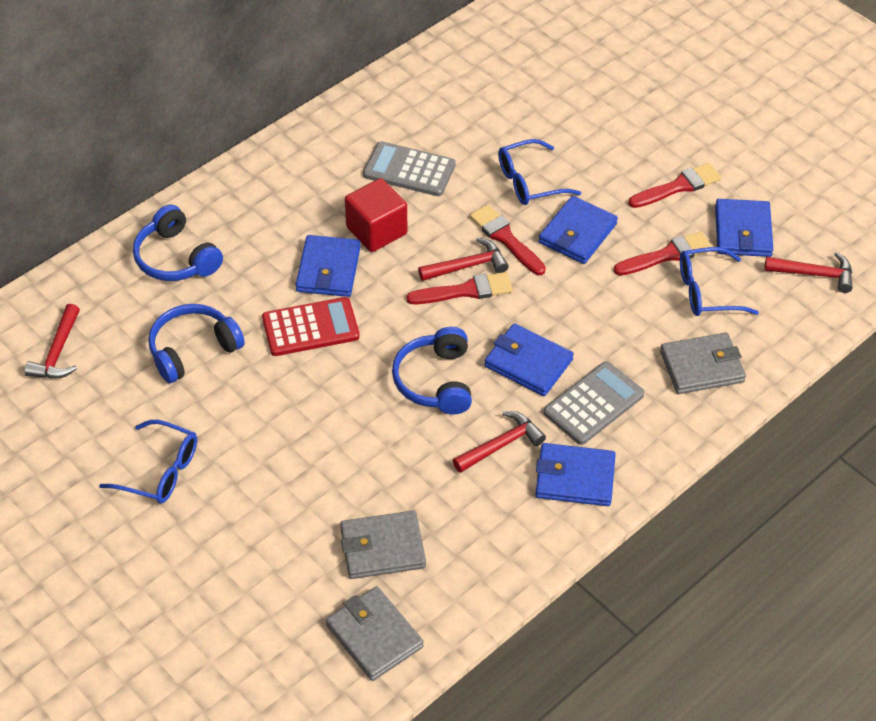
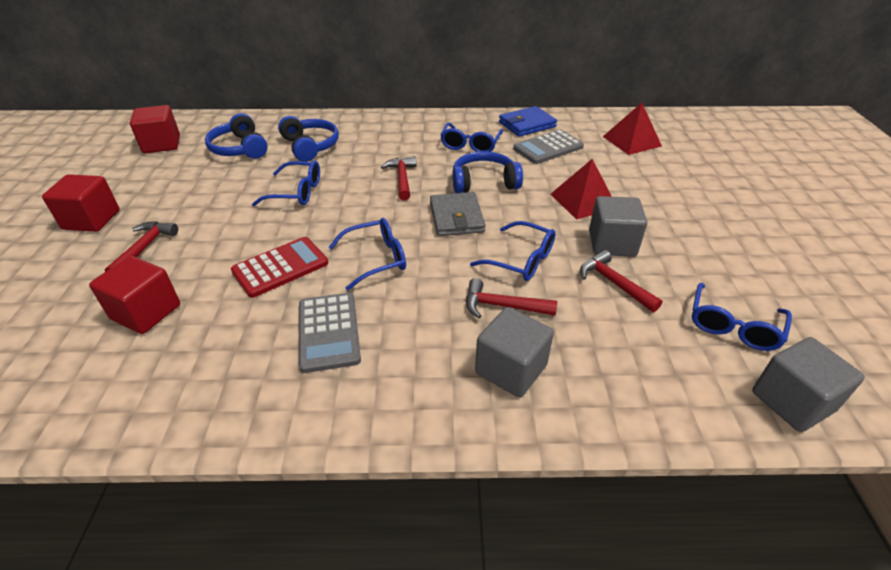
blue glasses: [99,420,197,504] [498,139,581,205] [680,247,759,316] = 3 -> [252,161,320,206] [328,218,406,291] [440,123,503,152] [470,221,556,281] [692,283,792,351] = 5
blue wallet: [296,235,360,297] [484,323,574,396] [535,443,616,506] [539,196,618,264] [715,199,773,257] = 5 -> [499,106,557,137] = 1
grey cube: none = 0 -> [475,307,554,398] [589,196,647,257] [752,337,865,432] = 3
grey wallet: [326,586,424,681] [340,511,426,579] [660,332,746,394] = 3 -> [430,192,486,236] = 1
red brush: [406,272,513,304] [470,205,546,275] [614,231,712,276] [628,163,722,208] = 4 -> none = 0
red cube: [345,178,407,252] = 1 -> [42,174,119,232] [89,256,180,334] [130,105,180,153] = 3
red pyramid: none = 0 -> [551,159,612,220] [603,103,662,155] = 2

